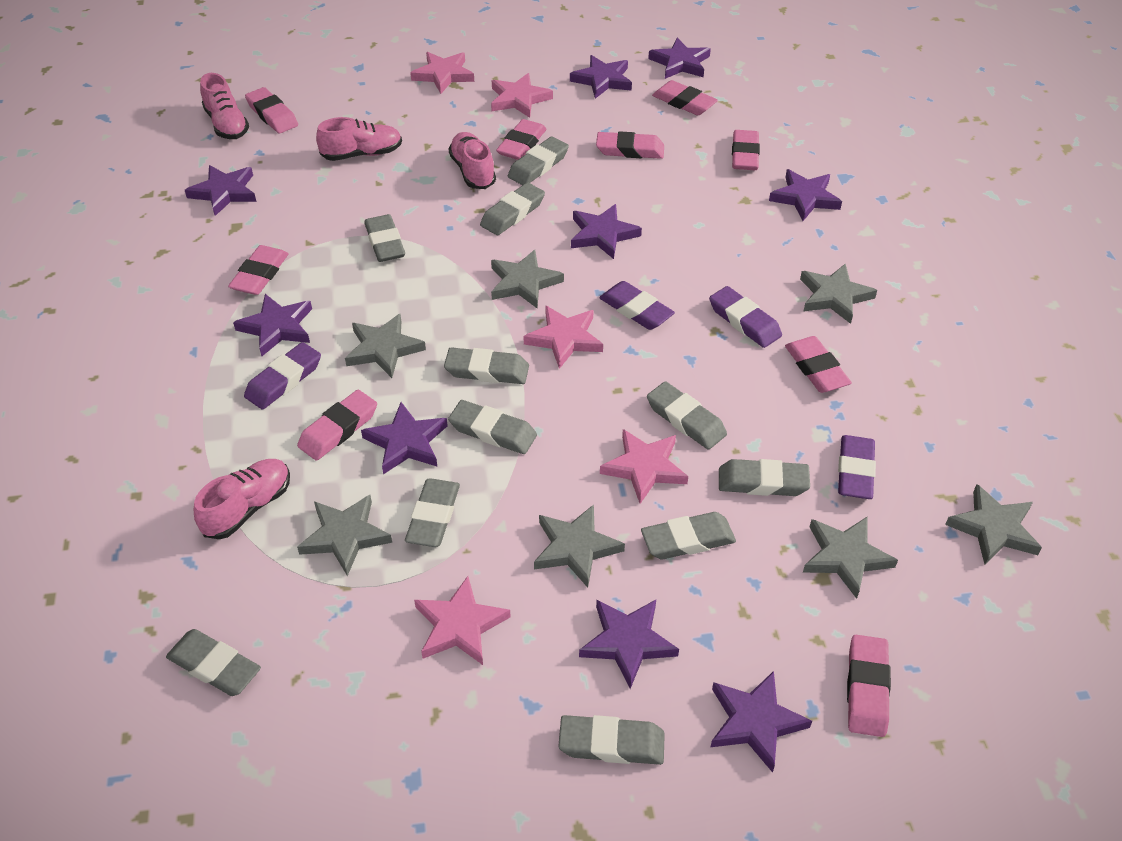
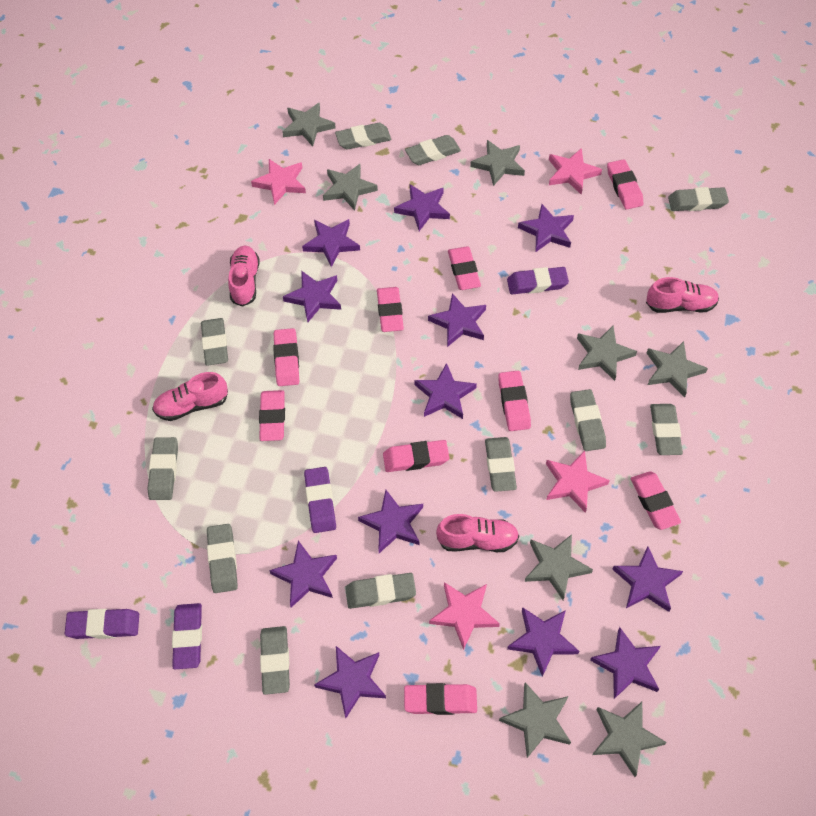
grey star: [297,495,392,576] [345,314,426,378] [491,250,564,308] [534,505,625,588] [800,263,877,324] [803,516,898,599] [945,484,1042,565] = 7 -> [282,103,336,146] [323,164,378,211] [470,140,525,186] [499,682,571,758] [525,534,593,600] [577,326,637,381] [592,702,667,777] [647,341,708,398] = 8
pink star: [410,52,474,94] [414,576,511,665] [491,73,553,118] [524,305,603,369] [600,429,688,504] = 5 -> [251,159,306,205] [429,582,500,650] [546,451,610,513] [549,148,602,195] = 4
purple star: [185,165,256,216] [233,294,312,356] [361,402,448,474] [570,55,632,99] [571,204,642,259] [579,600,679,689] [648,38,711,79] [711,671,812,773] [769,169,842,221] = 9 -> [269,541,337,608] [283,271,341,322] [302,219,360,267] [314,646,386,718] [358,490,423,553] [394,184,450,231] [414,363,477,419] [428,293,486,347] [507,607,579,677] [518,204,574,253] [590,627,661,699] [612,546,683,612] = 12

